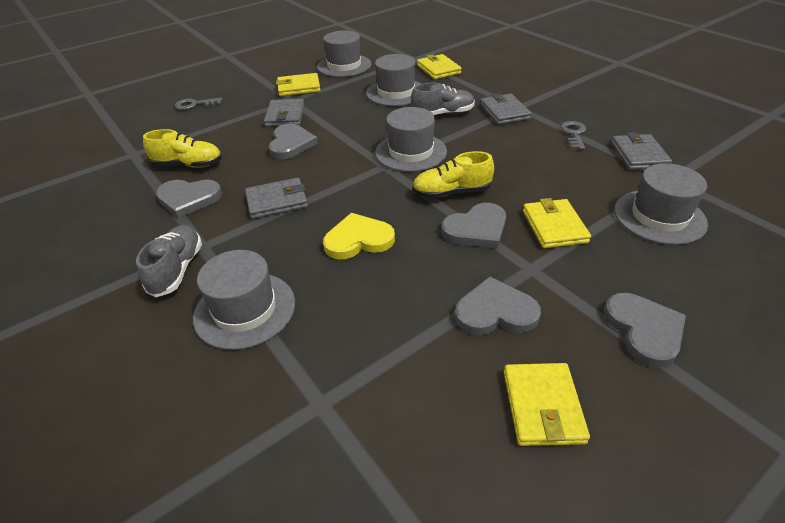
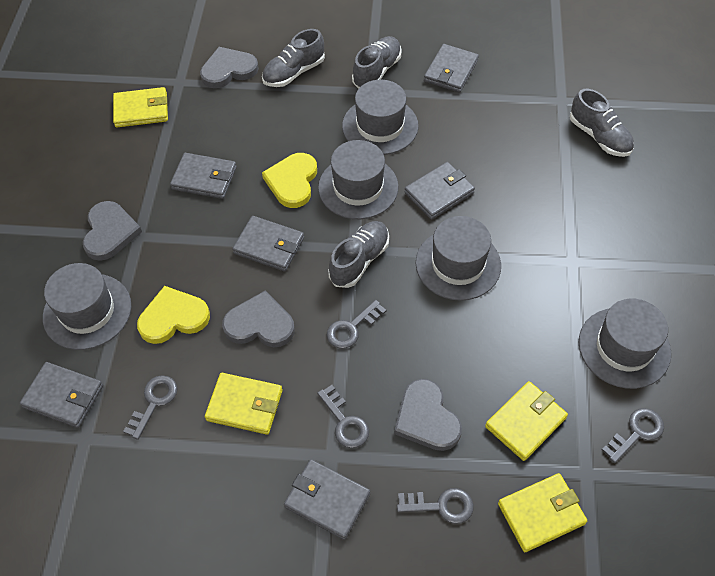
grey heart: [156,179,222,218] [269,123,318,159] [441,203,506,248] [455,276,541,335] [604,293,686,368] = 5 -> [83,201,142,261] [200,47,259,88] [222,290,295,347] [394,379,462,451] = 4
grey key: [175,98,222,110] [561,121,586,149] = 2 -> [123,375,177,440] [317,385,369,448] [327,300,386,349] [397,488,474,524] [602,408,664,463] = 5
grey shoe: [136,225,202,297] [411,83,475,115] = 2 -> [262,29,325,87] [329,221,389,288] [352,36,402,89] [570,89,634,157] = 4
grey wallet: [245,178,308,219] [264,99,305,127] [480,93,531,125] [611,132,672,170] = 4 -> [20,362,103,428] [170,153,237,199] [232,216,304,272] [284,459,370,540] [405,162,475,220] [424,44,479,93] = 6
yellow heart: [323,213,395,259] = 1 -> [137,286,210,344] [262,153,317,208] = 2
yellow shoe: [143,129,222,168] [412,151,494,199] = 2 -> none = 0

